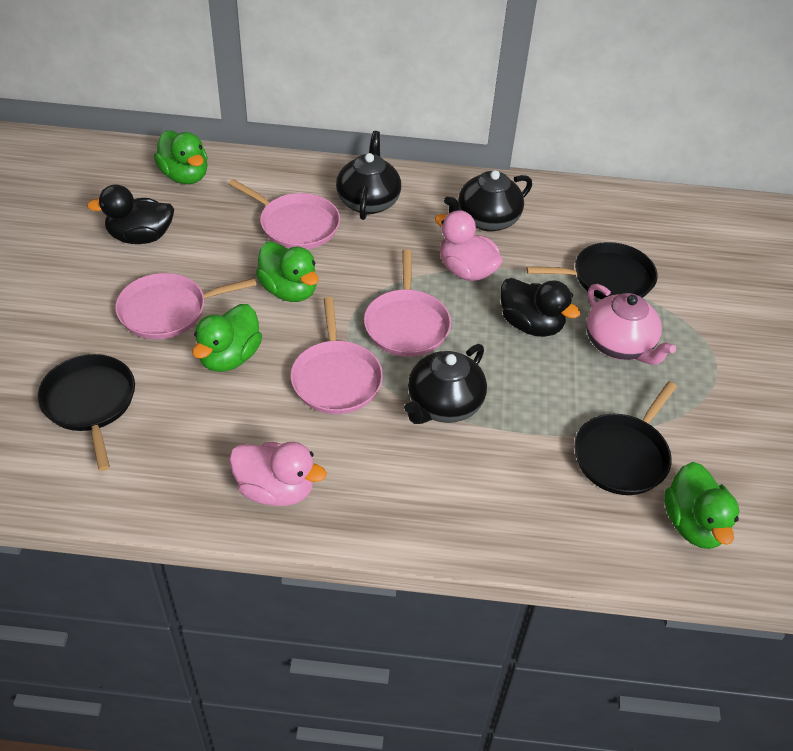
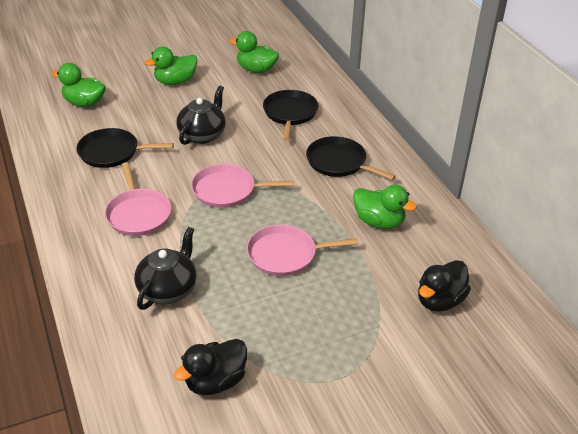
black teapot: [336,131,401,220] [404,344,487,424] [444,170,532,232] = 3 -> [134,227,196,310] [176,85,226,145] = 2
pink duck: [229,442,327,506] [435,210,503,281] = 2 -> none = 0
pink pan: [115,273,257,339] [228,179,340,249] [291,297,383,414] [364,249,451,357] = 4 -> [105,162,171,236] [191,164,293,208] [247,224,358,276] = 3
pink teapot: [586,284,676,365] = 1 -> none = 0

